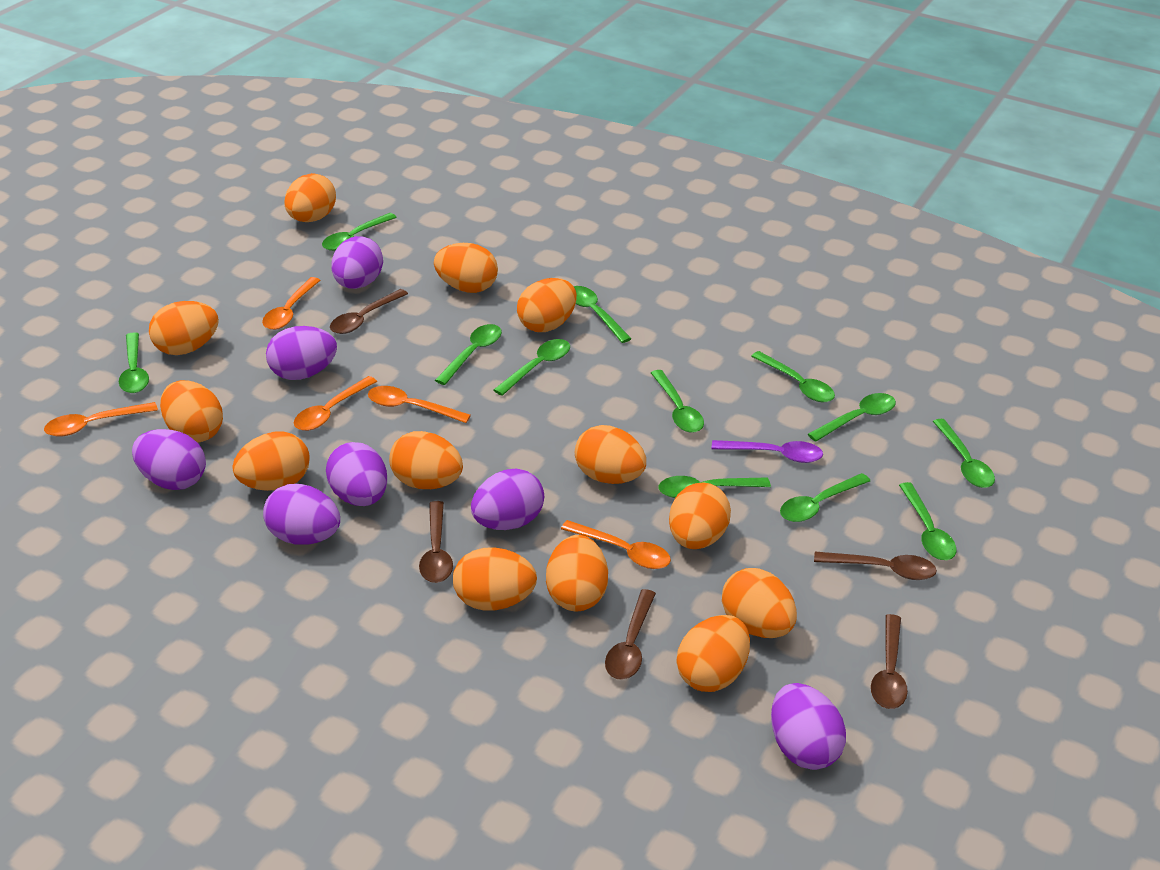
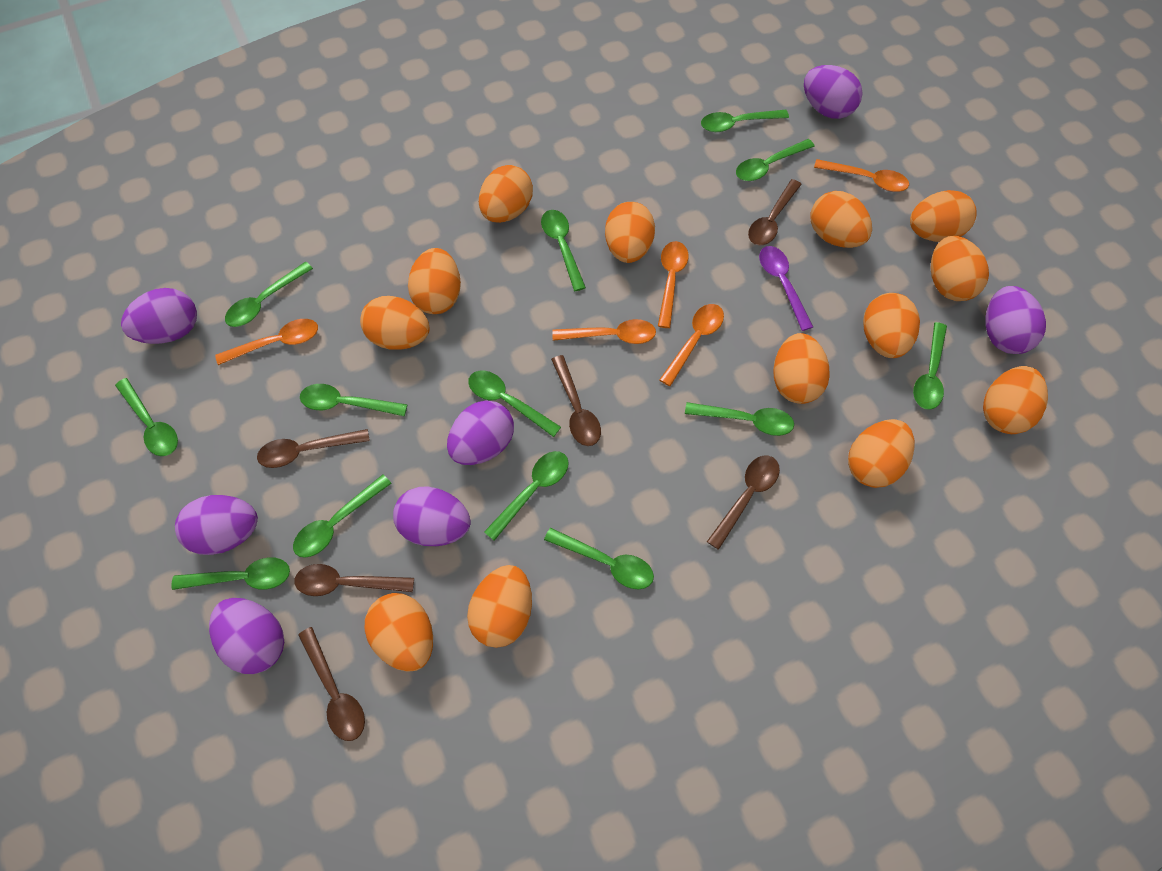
brown spoon: [330,289,408,334] [419,501,453,583] [605,589,656,680] [814,552,937,580] [871,614,908,709] = 5 -> [257,429,370,468] [294,564,414,596] [298,627,365,741] [551,355,601,446] [707,456,780,550] [748,179,802,245] = 6
green spoon: [119,332,149,393] [322,213,397,251] [435,324,502,385] [494,339,570,396] [574,286,632,343] [651,370,704,433] [659,476,771,498] [751,351,835,402] [780,473,870,522] [808,393,896,442] [899,482,956,560] [933,419,995,488] = 12 -> [115,378,178,456] [172,557,290,590] [225,262,313,327] [293,474,392,558] [300,384,407,416] [468,371,561,437] [484,451,569,541] [541,210,586,291] [544,528,654,589] [685,402,794,436] [701,110,789,132] [736,139,815,181] [913,322,947,410] = 13

